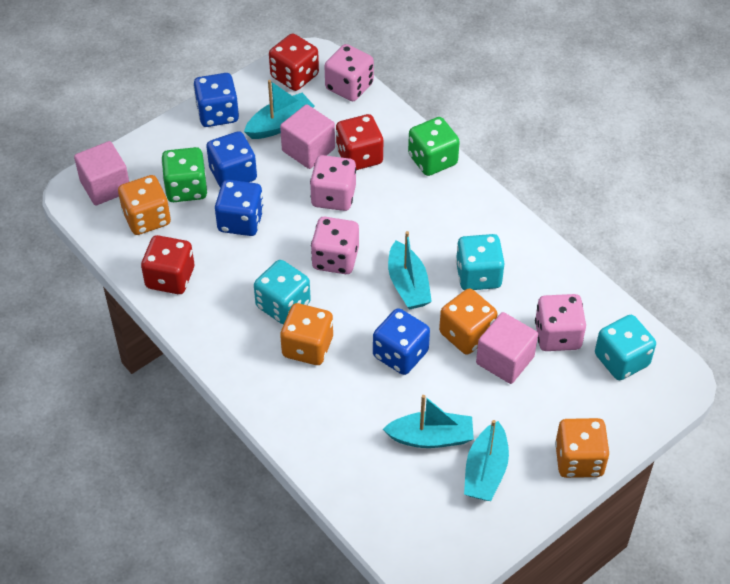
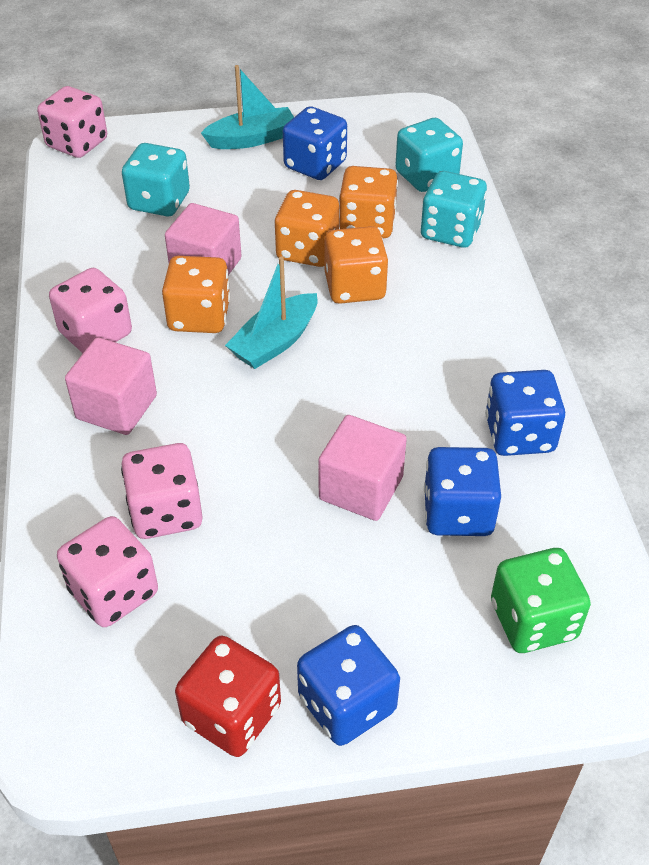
green dice: [161,147,207,202] [408,117,460,176] = 2 -> [491,548,591,653] = 1
red dice: [141,235,194,294] [269,33,319,91] [336,114,383,170] = 3 -> [175,636,281,757] = 1
turquoise boat: [244,80,314,139] [383,395,474,448] [388,231,432,309] [464,420,509,501] = 4 -> [201,65,294,149] [225,257,318,369] = 2

